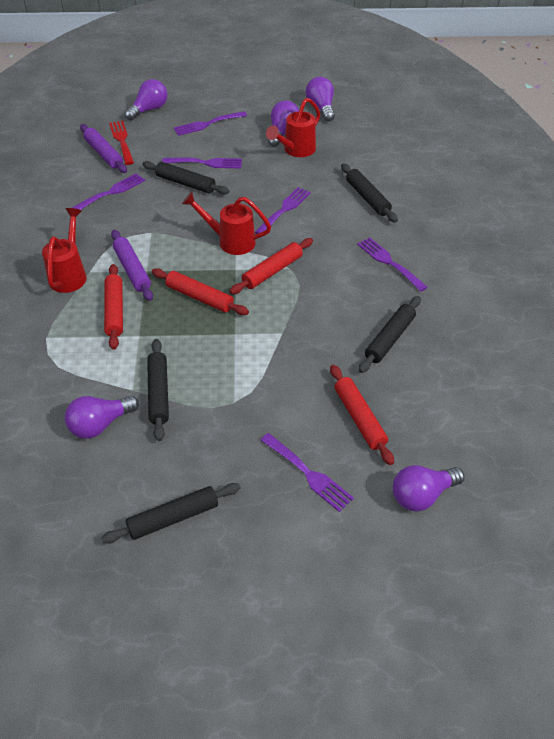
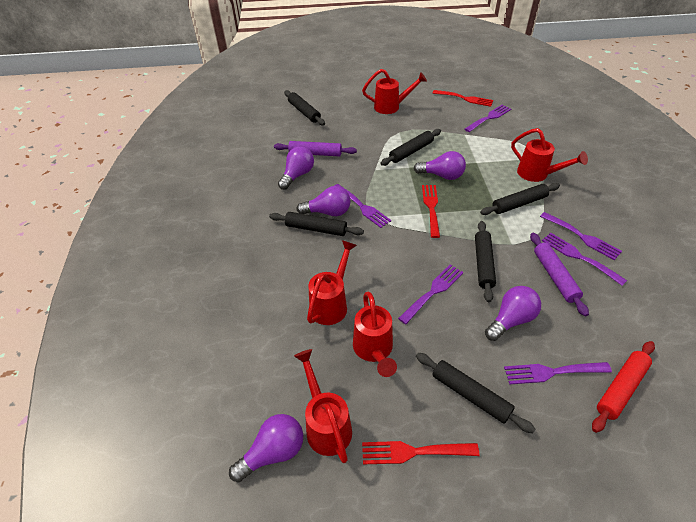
black rolling pin: [101,483,241,544] [142,161,229,194] [147,339,169,441] [341,163,398,223] [359,296,421,373] = 5 -> [269,212,364,236] [284,90,325,125] [380,129,441,166] [416,353,535,433] [475,221,496,302] [480,183,560,215] = 6
red fork: [109,121,134,165] = 1 -> [362,441,480,464] [422,185,440,238] [432,90,493,107] = 3
red rolling pin: [104,264,123,350] [152,268,249,315] [229,238,313,294] [330,365,394,465] = 4 -> [592,341,655,433] = 1
red watering can: [42,208,87,293] [182,192,271,255] [266,98,320,157] = 3 -> [294,349,352,463] [307,240,357,325] [353,292,397,377] [362,69,427,114] [511,128,588,182] = 5

